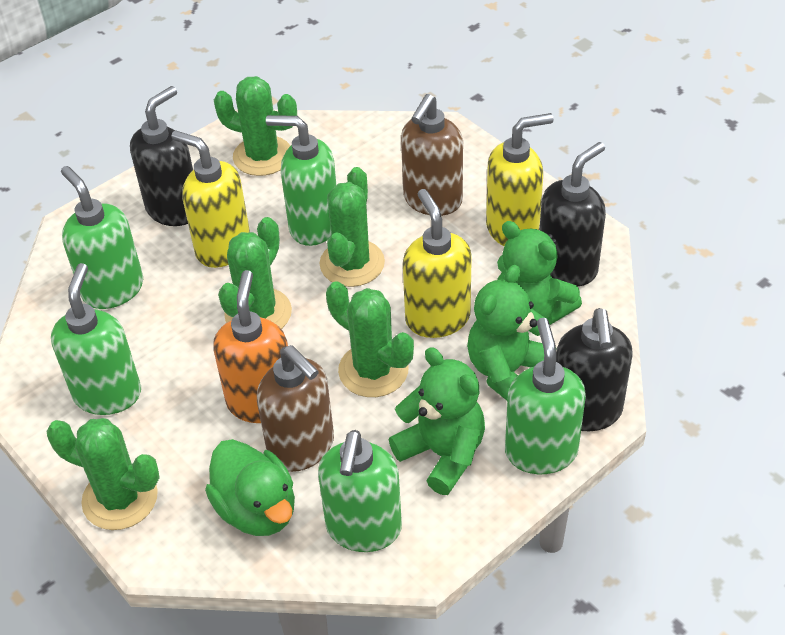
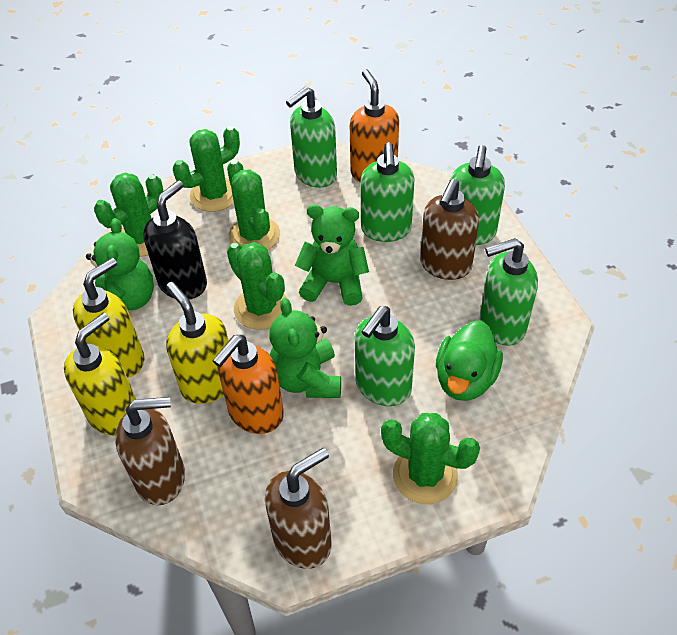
black soap dispenser: [130,86,193,226] [540,142,606,286] [556,308,633,431] = 3 -> [143,180,207,299] = 1
brown soap dispenser: [257,345,334,472] [401,94,463,216] = 2 -> [115,397,185,505] [265,448,331,569] [420,179,479,280] = 3
orange soap dispenser: [213,270,288,423] = 1 -> [213,335,284,434] [350,69,399,182] = 2

